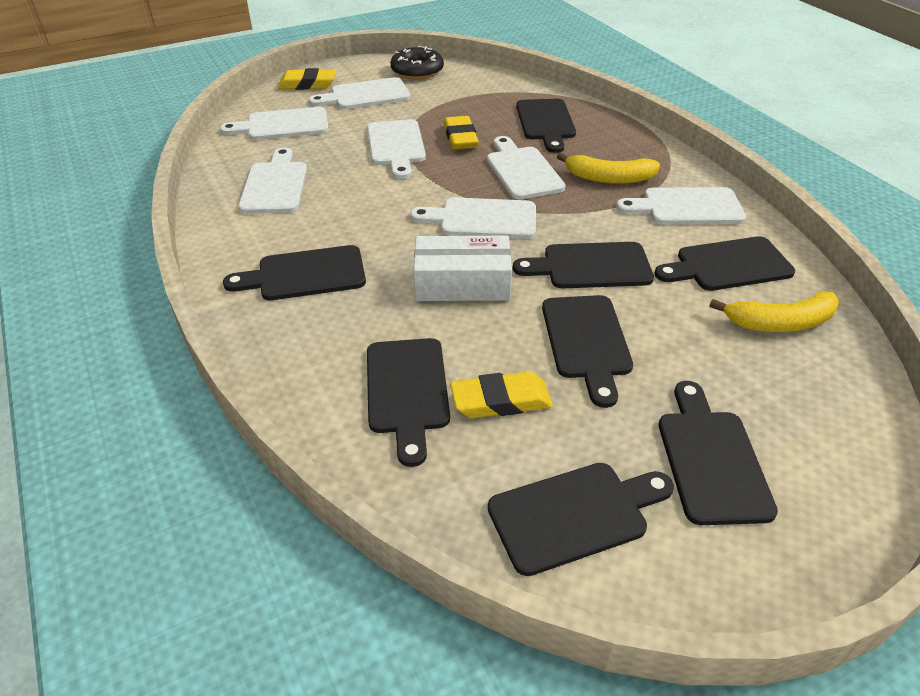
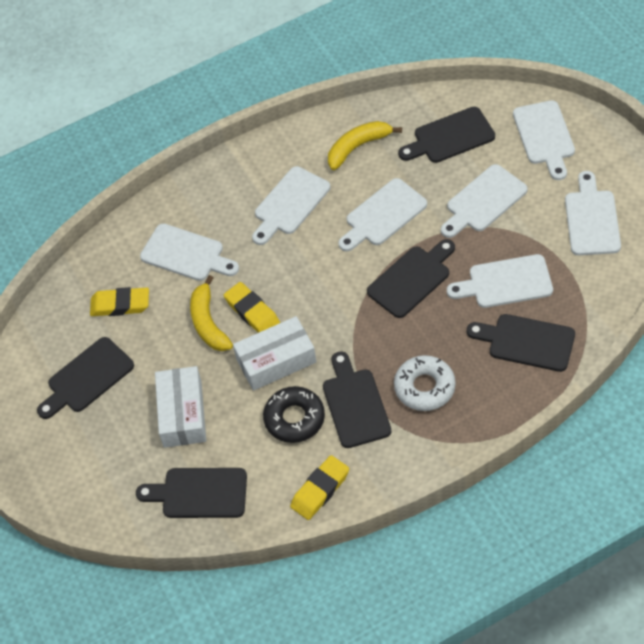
black cutting board: [223,245,366,300] [367,338,450,467] [488,463,674,576] [513,242,654,288] [516,99,576,153] [542,295,633,408] [654,236,795,291] [659,381,778,525] = 8 -> [37,337,134,419] [136,468,247,518] [323,351,391,448] [367,239,455,318] [398,107,495,163] [467,314,575,372] = 6
white box: [414,236,512,301] = 1 -> [155,366,206,448] [233,316,316,391] = 2
white donut: none = 0 -> [394,355,456,411] = 1

